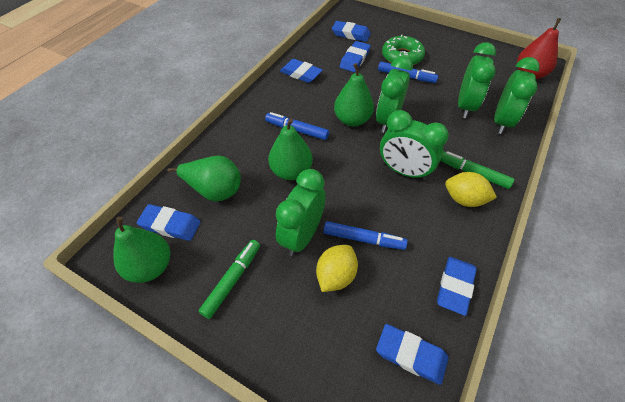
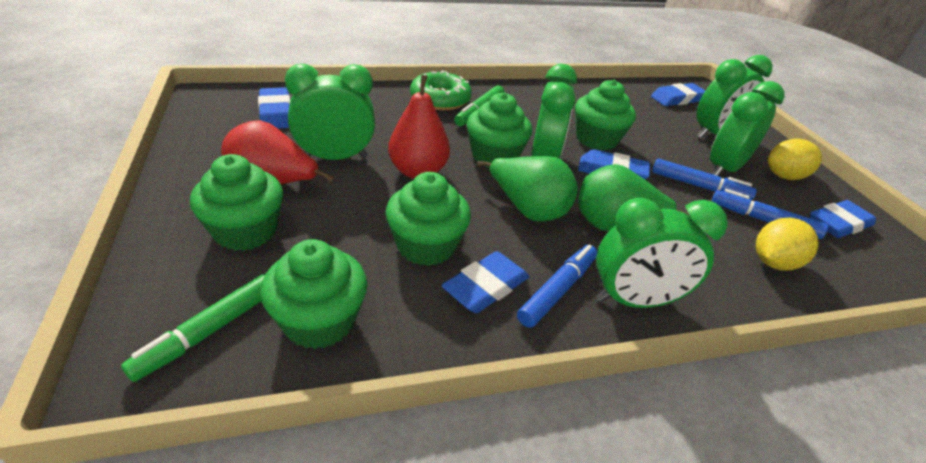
blue eraser: [137,204,201,241] [280,59,323,83] [332,21,371,42] [340,41,371,72] [376,324,449,385] [437,257,477,316] = 6 -> [258,87,290,129] [442,251,529,313] [578,149,650,179] [651,83,705,106] [810,200,876,238] = 5
green cupcake: none = 0 -> [190,154,283,251] [260,239,367,349] [385,172,471,266] [467,93,532,168] [575,80,636,151] = 5
green pear: [113,217,170,283] [168,156,241,202] [268,118,313,180] [334,63,374,127] = 4 -> [477,156,578,222] [578,164,690,231] = 2
red pear: [517,18,561,79] = 1 -> [221,120,334,184] [388,75,450,179] = 2

